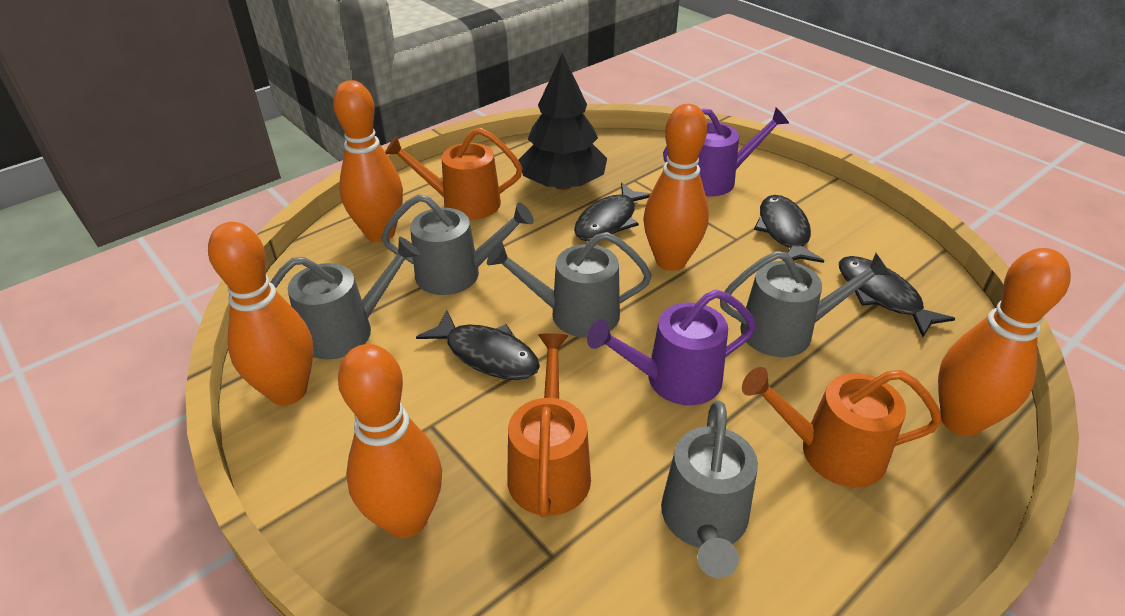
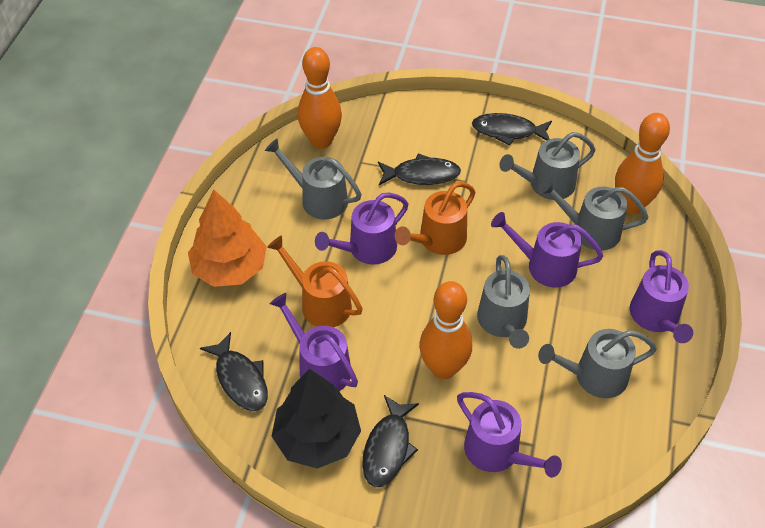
orange bowling pin: [208,222,314,405] [333,80,403,242] [338,344,442,538] [643,104,709,271] [938,248,1071,436] = 5 -> [298,47,342,149] [419,281,472,379] [615,113,670,214] = 3
orange tree: none = 0 -> [188,190,267,287] = 1
orange watering can: [385,128,522,220] [507,333,591,518] [742,367,942,487] = 3 -> [267,235,363,327] [395,182,475,255] = 2
purple watering can: [587,290,756,405] [663,107,789,197] = 2 -> [270,293,358,391] [315,193,409,265] [457,392,562,478] [491,212,603,288] [630,250,693,343] = 5

